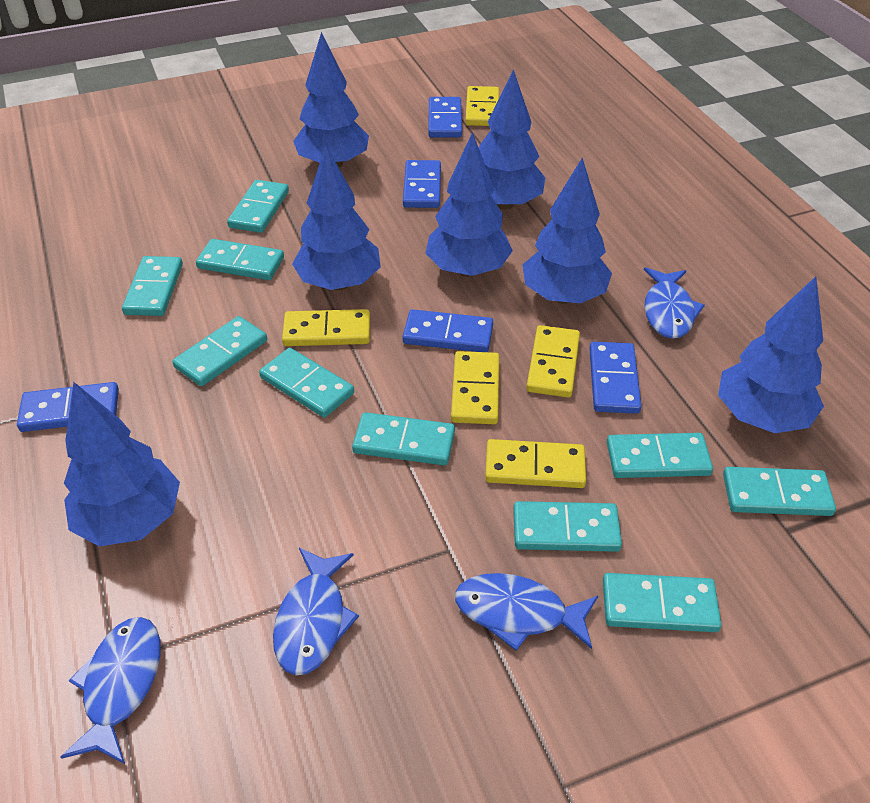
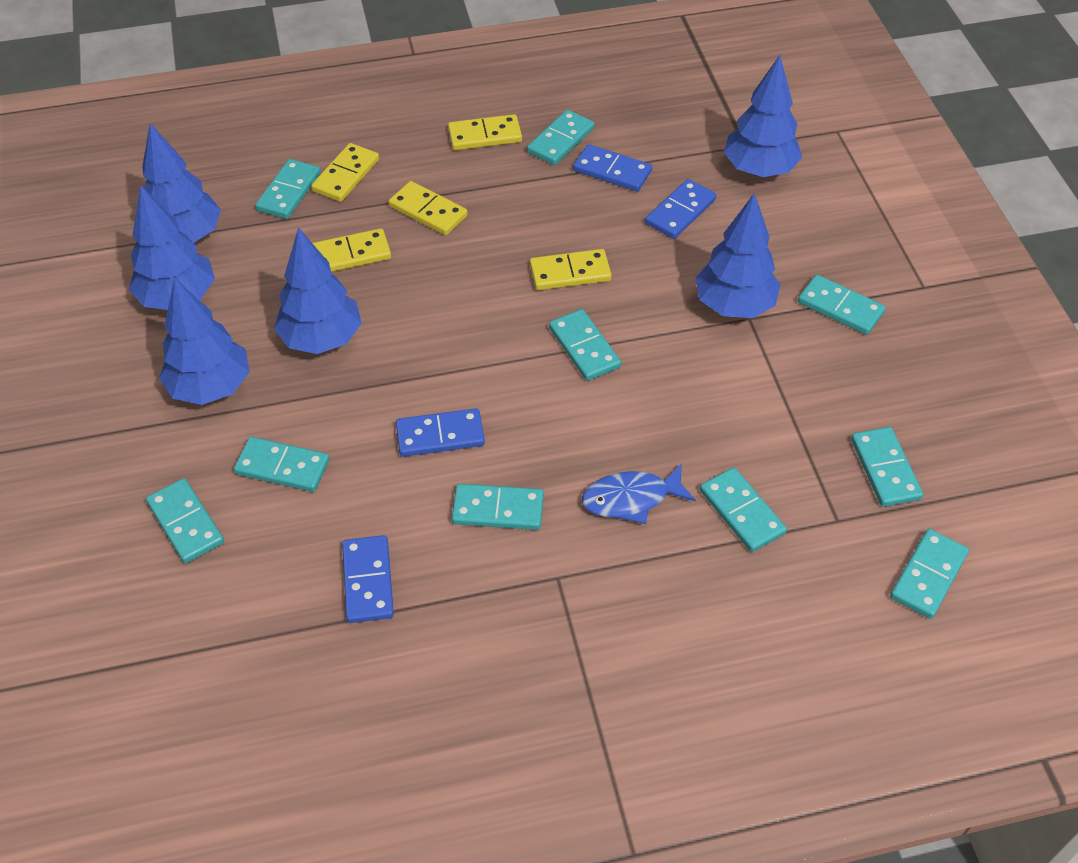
blue domino: [17,382,119,432] [403,160,441,208] [403,309,493,352] [428,97,462,137] [589,342,642,414] = 5 -> [342,535,394,623] [396,408,485,457] [573,144,652,192] [645,179,716,239] = 4
blue fish: [60,617,160,764] [273,548,359,676] [455,573,598,651] [644,267,705,339] = 4 -> [582,464,696,524] = 1
blue tree: [64,382,180,547] [292,145,381,290] [293,32,369,168] [425,132,513,277] [479,70,545,210] [522,158,612,304] [718,276,824,433] = 7 -> [129,185,215,310] [142,123,221,243] [159,277,250,405] [274,227,362,354] [695,193,780,318] [724,55,802,177] = 6

